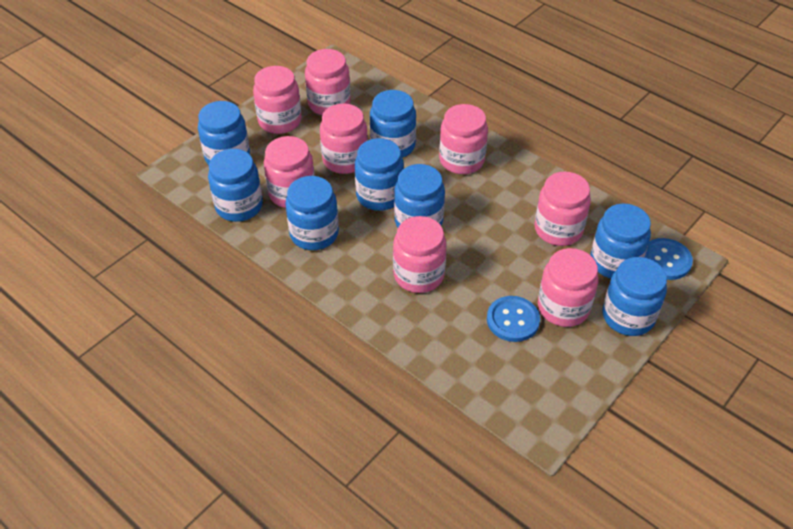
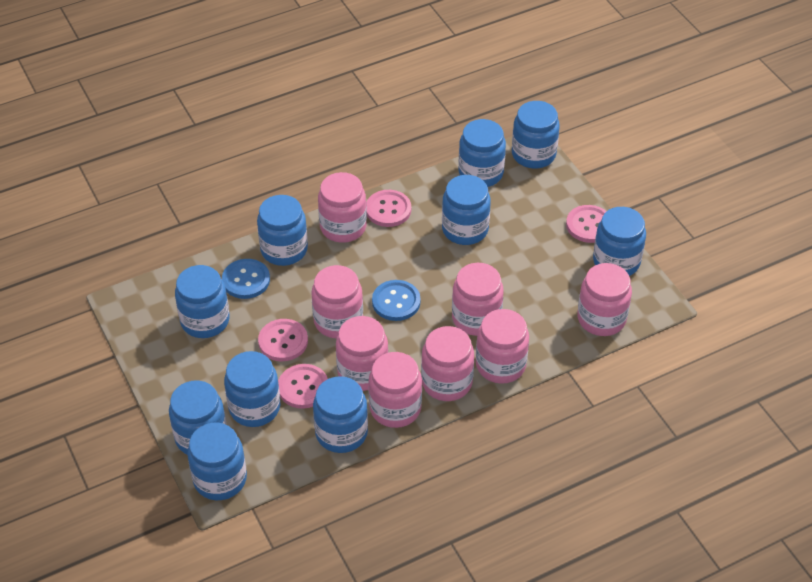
blue jar: [198,101,250,165] [208,149,263,222] [285,176,339,250] [355,138,404,211] [370,90,416,158] [394,164,445,228] [590,204,651,279] [602,257,667,336] = 8 -> [169,380,227,454] [175,265,230,338] [187,422,247,500] [224,351,280,427] [257,195,308,266] [313,376,368,453] [442,175,491,245] [458,119,506,187] [512,101,560,168] [593,207,646,276] = 10
pink button: none = 0 -> [258,319,308,361] [278,364,328,409] [366,190,411,227] [566,205,607,243] = 4

